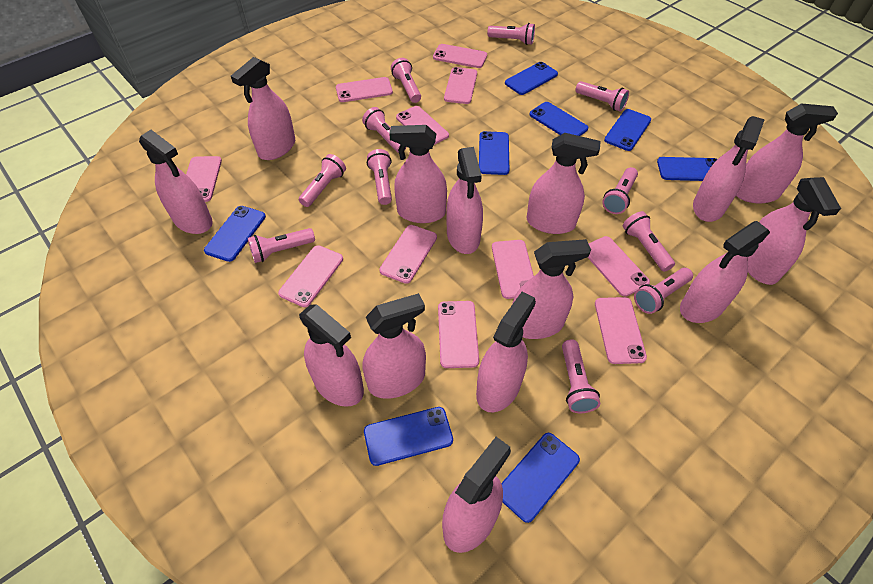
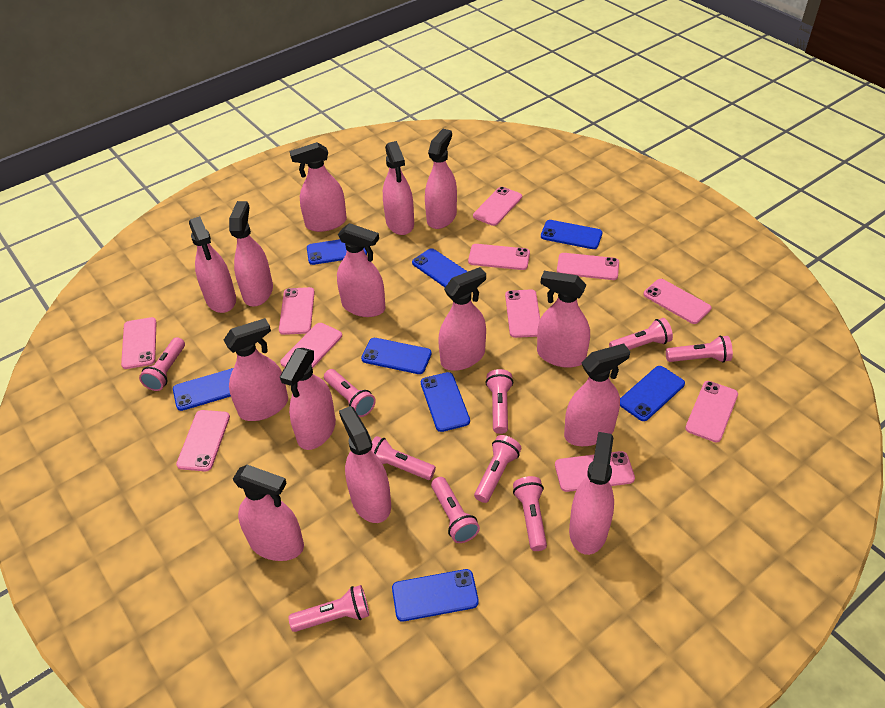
pink flashlight: [248,228,315,263] [299,154,346,207] [362,107,406,153] [367,149,392,205] [391,58,421,103] [487,23,535,45] [562,339,600,413] [575,81,629,112] [602,167,638,214] [623,211,675,272] [634,268,693,314] = 11 -> [139,337,185,391] [288,585,369,632] [324,369,376,417] [371,436,436,480] [431,477,480,543] [474,435,521,503] [485,369,514,434] [513,476,547,551] [609,318,673,350] [666,336,733,363] = 10

